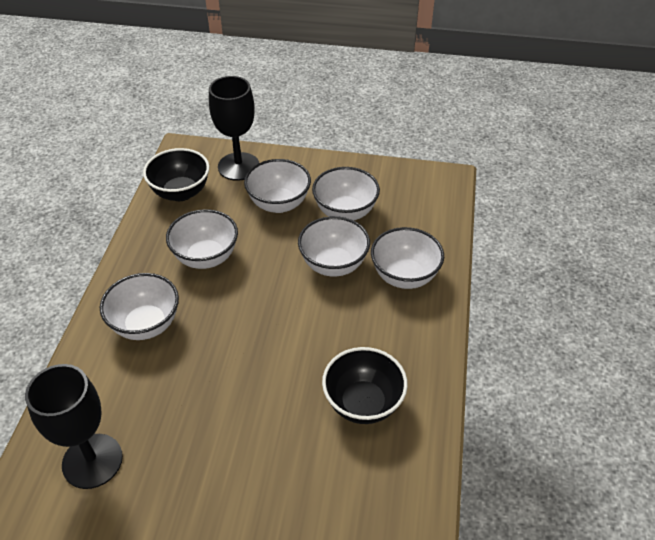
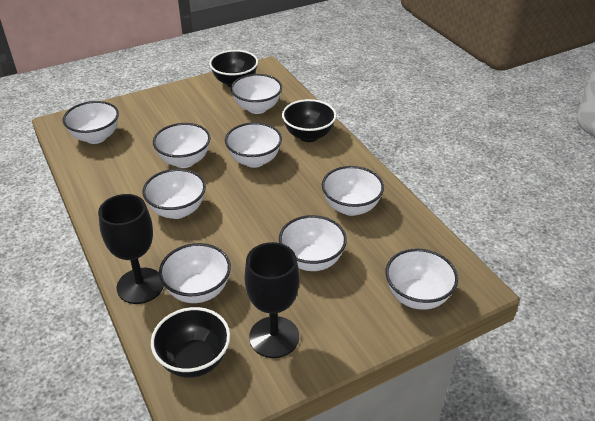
black bowl: [143,148,210,201] [322,347,408,424] = 2 -> [151,307,230,378] [209,50,258,87] [282,99,337,142] = 3
white bowl: [100,273,179,340] [166,209,238,269] [244,159,311,213] [298,216,370,277] [312,167,380,221] [371,227,444,289] = 6 -> [63,101,119,144] [142,169,206,219] [153,123,210,168] [159,243,231,303] [225,122,282,168] [231,74,282,114] [279,215,347,271] [322,166,384,216] [385,248,458,310] = 9

